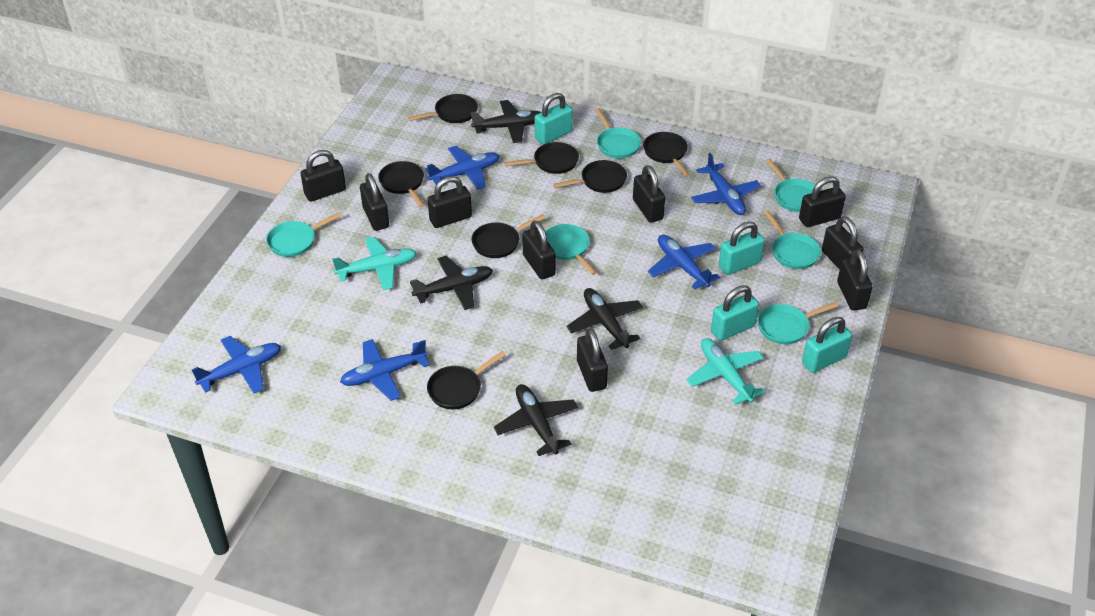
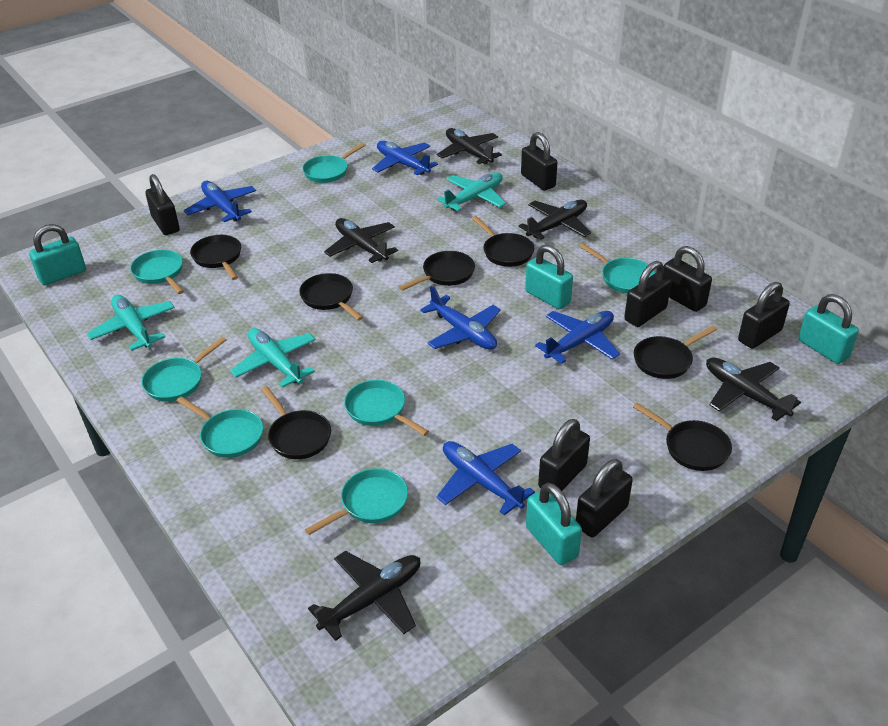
black padlock: [300,150,346,202] [360,173,389,231] [428,176,472,228] [522,221,556,280] [577,328,608,392] [633,165,665,223] [799,176,846,227] [822,216,864,270] [837,250,873,310] = 9 -> [145,174,180,235] [521,132,557,191] [538,419,590,491] [576,459,633,537] [624,261,672,327] [663,246,712,312] [738,282,790,349] = 7
black plane: [410,256,493,310] [471,100,541,143] [494,384,578,456] [567,288,643,350] = 4 -> [308,551,420,641] [324,218,398,263] [437,128,502,165] [518,200,591,240] [706,357,801,421] = 5
turquoise pan: [266,212,343,257] [545,224,597,275] [595,108,641,158] [758,302,839,344] [764,211,821,269] [766,158,820,212] = 6 -> [130,249,184,294] [142,337,226,402] [177,396,263,458] [302,143,366,183] [305,468,408,535] [344,380,429,436] [579,243,655,293] = 7
turquoise plane: [332,236,417,290] [686,338,765,405] = 2 -> [87,294,175,351] [230,328,316,388] [437,173,506,211] = 3

